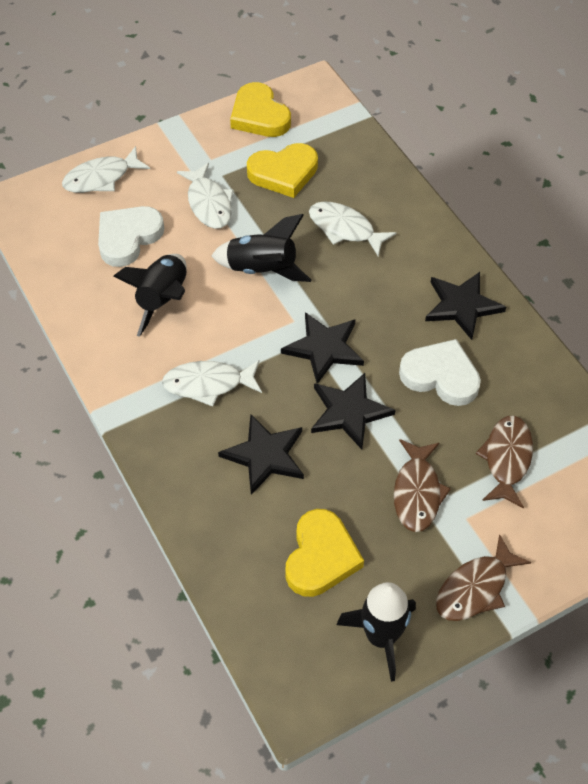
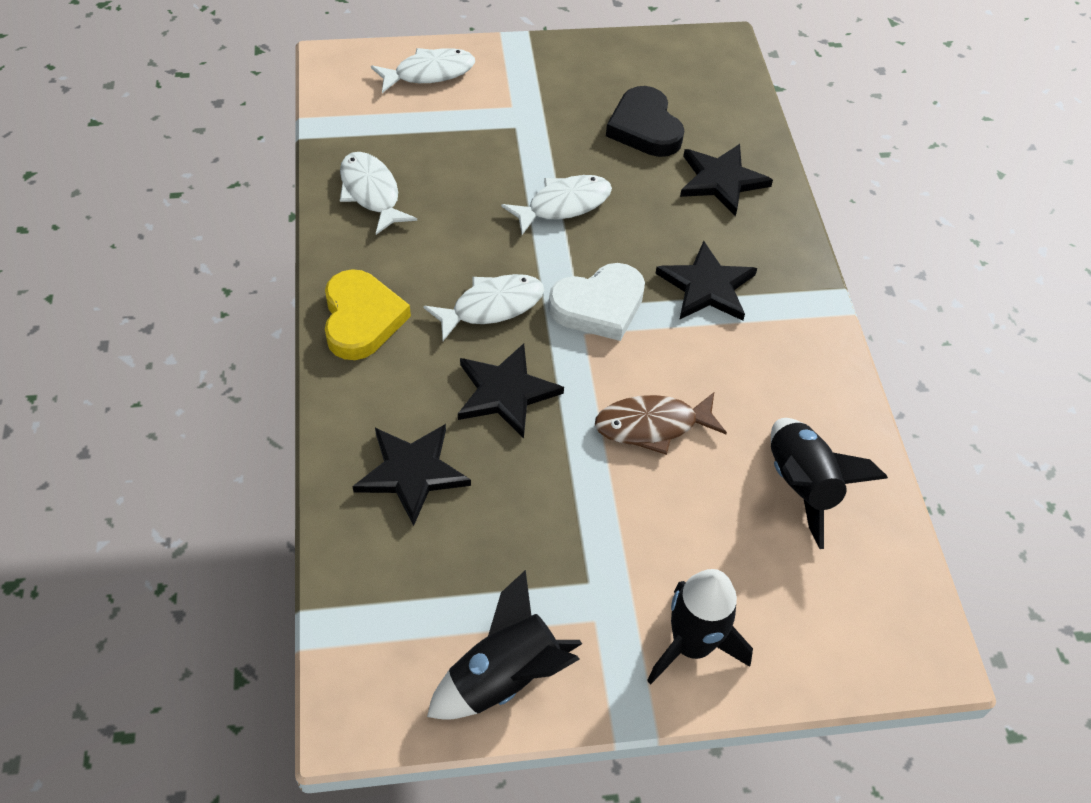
black heart: none = 0 -> [606,86,684,157] = 1
brown fish: [394,439,451,532] [436,534,531,621] [476,416,533,508] = 3 -> [595,392,727,455] = 1
white heart: [98,206,164,267] [399,339,481,406] = 2 -> [548,263,645,341] = 1
yellow heart: [230,82,291,137] [247,143,318,198] [285,509,364,597] = 3 -> [325,269,411,360] = 1

